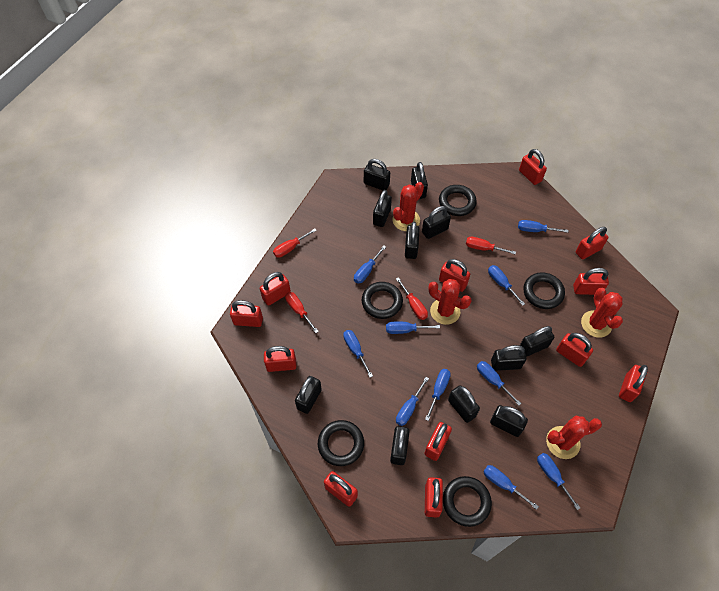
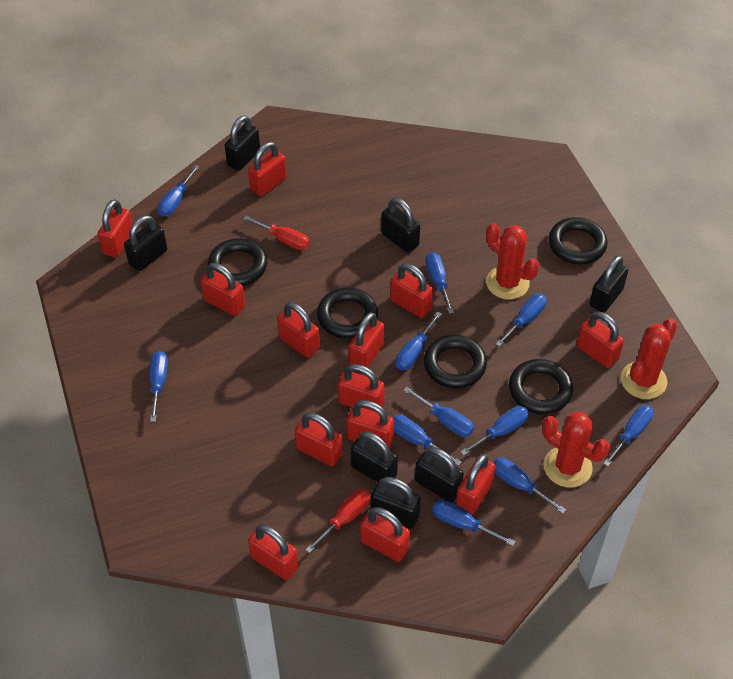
black padlock: [295,376,322,414] [364,159,390,190] [373,190,392,227] [390,426,410,465] [405,222,420,259] [411,162,428,199] [422,206,451,239] [448,385,480,423] [490,405,528,437] [491,345,526,371] [520,326,554,357] = 11 -> [124,215,167,271] [225,115,260,171] [351,432,398,482] [371,477,421,529] [381,198,420,253] [415,447,464,502] [590,255,628,313] = 7
blue screwdriver: [343,330,373,377] [354,245,386,284] [386,322,440,334] [396,377,429,426] [425,369,451,421] [477,361,522,406] [483,465,539,510] [488,265,525,306] [518,220,568,233] [537,453,580,510] = 10 -> [150,351,168,422] [158,165,200,217] [392,415,462,466] [396,312,442,370] [403,387,474,437] [426,252,454,314] [432,500,516,546] [460,406,529,456] [493,457,566,514] [496,294,547,347] [603,405,654,466] = 11
red cactus: [393,182,424,231] [429,279,471,325] [546,416,602,459] [581,288,623,338] = 4 -> [486,223,539,300] [542,412,610,488] [621,318,677,399] = 3
red padlock: [230,300,263,327] [260,272,291,306] [264,346,296,372] [324,471,358,507] [425,422,452,461] [425,477,443,518] [439,259,470,292] [519,149,547,185] [556,333,593,367] [573,268,609,295] [576,227,608,259] [619,365,648,402] = 12 -> [98,199,133,257] [201,263,245,316] [248,142,287,196] [248,524,299,580] [277,302,320,358] [295,412,342,466] [338,364,385,412] [346,400,394,448] [349,312,384,368] [360,507,410,562] [390,264,433,318] [456,454,496,515] [577,311,624,368] = 13
red screwdriver: [273,228,317,258] [285,292,319,333] [396,277,428,320] [466,237,516,255] = 4 -> [243,216,310,250] [305,489,371,553] = 2

